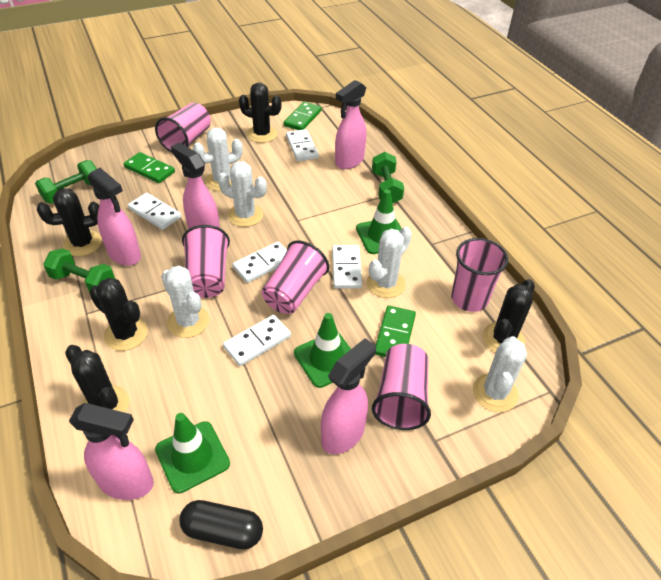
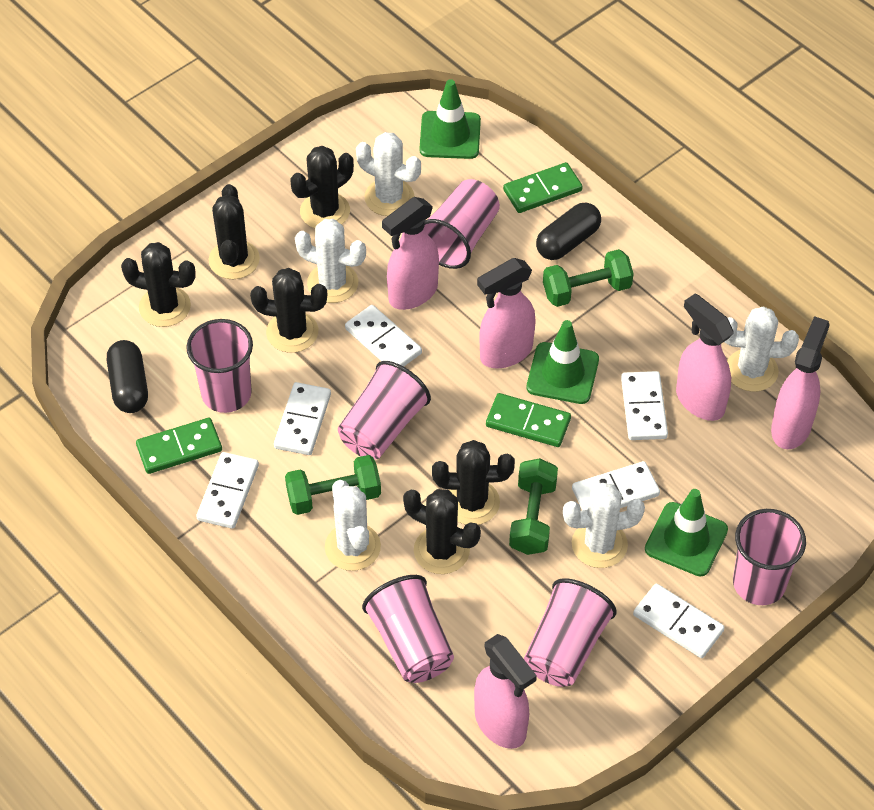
black cactus: [37,188,102,256] [65,345,129,413] [89,278,148,351] [239,83,282,143] [482,279,535,353] = 5 -> [121,242,196,327] [208,184,260,279] [250,268,327,353] [290,146,354,228] [403,489,481,574] [432,440,515,525] = 6
black capsule: [179,500,263,549] = 1 -> [107,340,148,413] [536,202,601,260] = 2
pink cup: [155,103,211,153] [182,225,230,298] [262,240,329,314] [372,344,431,430] [451,238,508,312] = 5 -> [186,319,253,413] [338,361,431,460] [362,575,454,683] [423,179,500,269] [524,578,617,687] [733,509,806,605] = 6
white domino: [128,193,181,230] [223,315,291,366] [232,242,287,283] [286,129,319,161] [332,245,362,289] = 5 -> [196,452,259,529] [274,382,331,455] [345,305,422,367] [572,461,660,510] [621,371,668,440] [633,583,725,658] = 6

